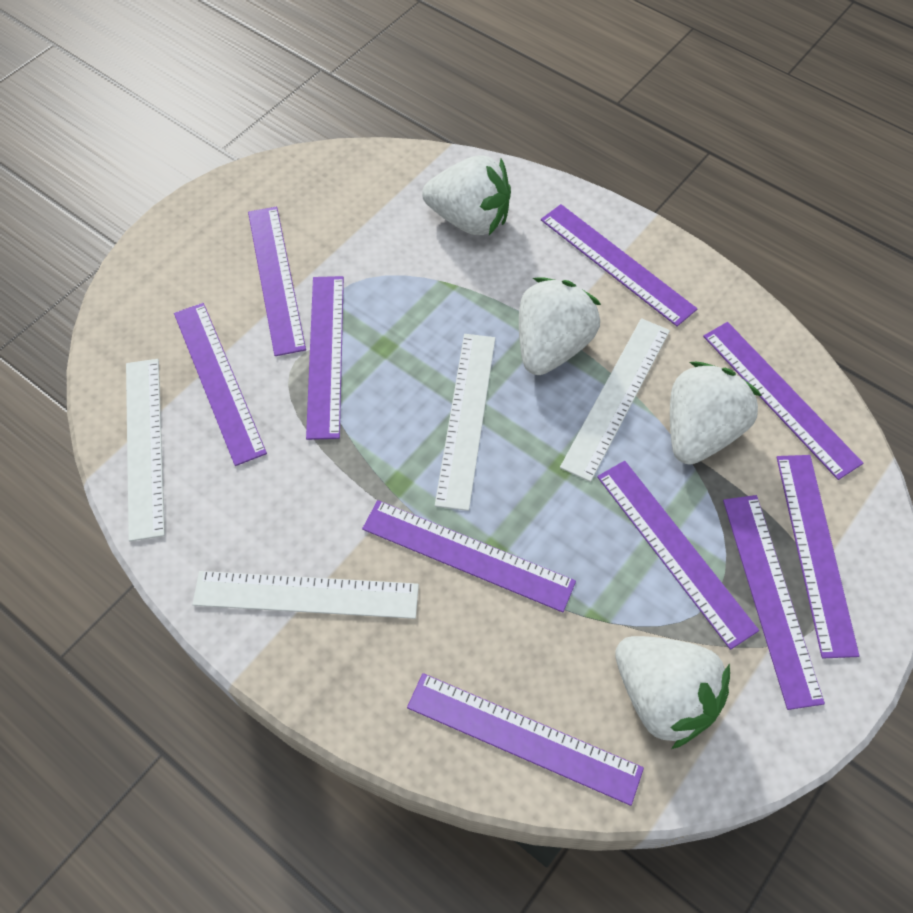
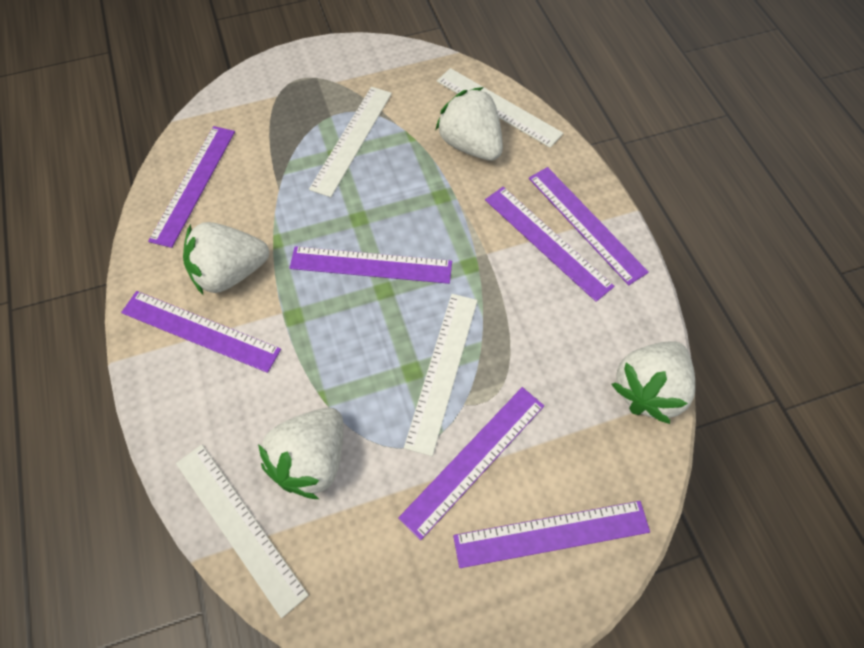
purple ruler: [174,303,267,466] [248,207,306,356] [306,276,344,440] [362,500,576,612] [407,673,644,806] [541,204,697,326] [597,461,759,650] [703,322,863,480] [723,495,825,710] [777,455,859,658] = 10 -> [121,291,281,373] [148,126,235,248] [290,246,452,284] [398,387,544,540] [453,501,650,568] [485,187,614,302] [529,167,649,285] = 7

